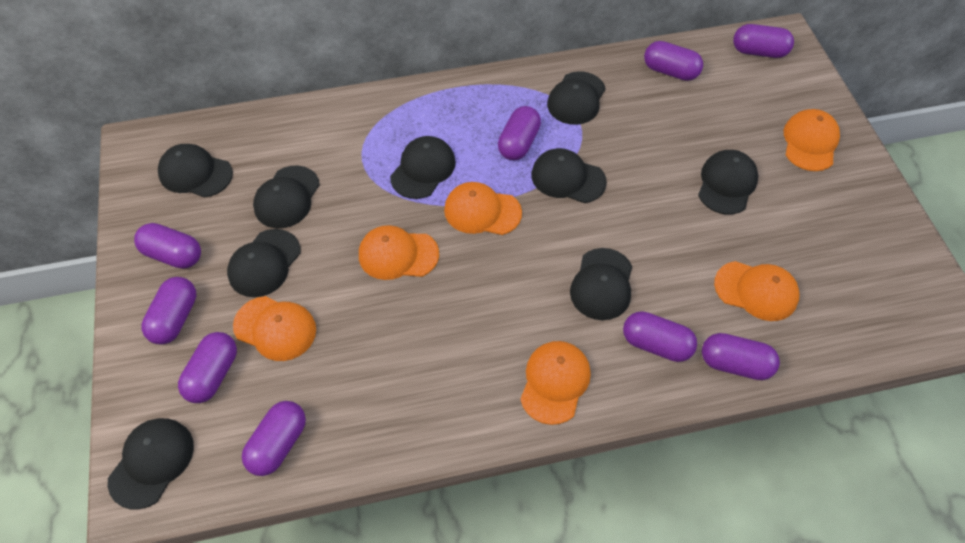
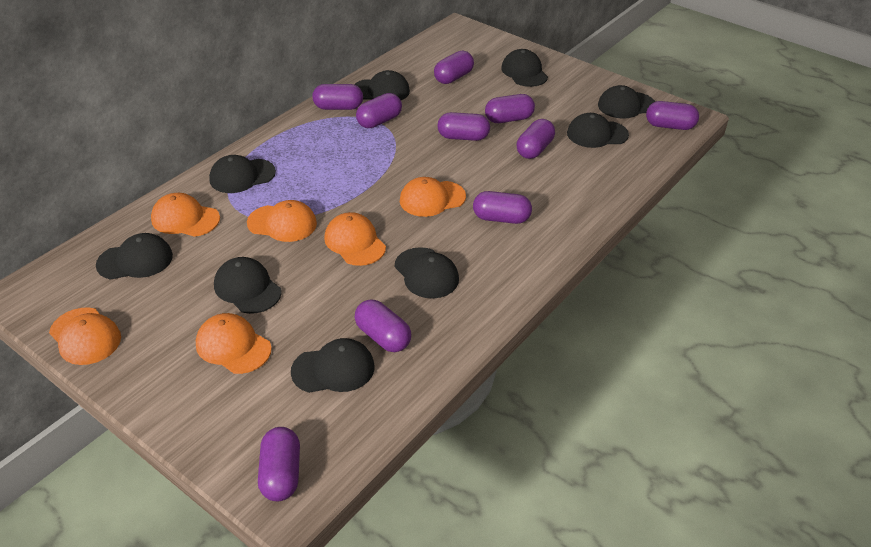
purple capsule: [134,223,201,269] [141,277,196,344] [178,332,237,403] [242,401,306,476] [498,106,541,160] [623,311,697,362] [644,41,703,81] [702,333,780,380] [733,24,794,58] = 9 -> [258,427,300,501] [312,84,363,110] [355,299,411,352] [356,93,402,128] [434,51,474,84] [437,112,490,141] [473,191,532,224] [485,94,535,123] [517,119,555,159] [646,101,699,130] = 10

